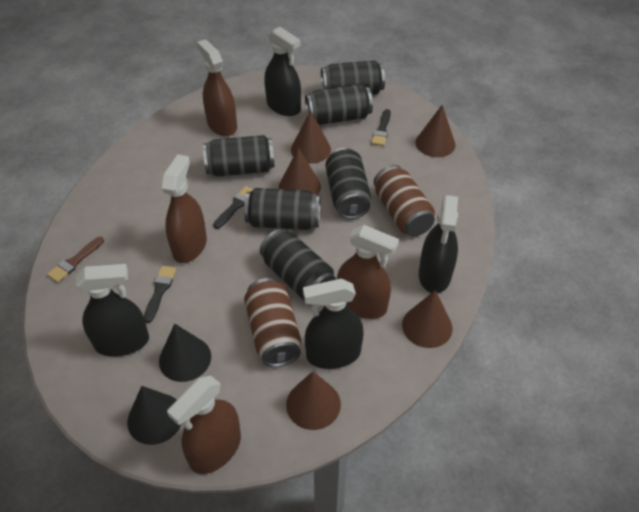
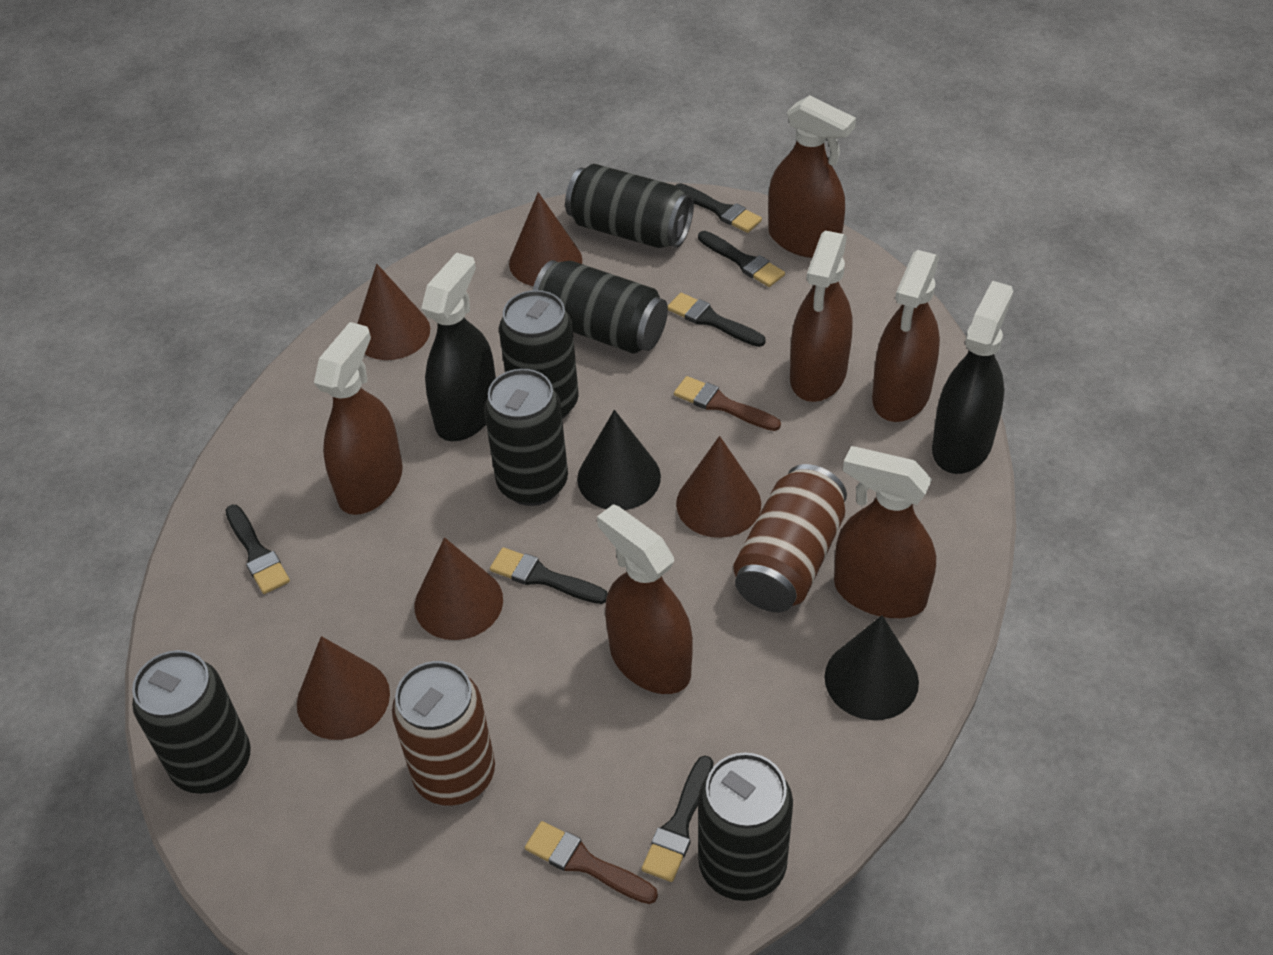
black brush: [144,266,177,323] [213,186,253,229] [371,109,391,146] = 3 -> [225,505,290,594] [490,547,608,604] [641,756,713,882] [668,293,766,347] [675,183,762,233] [698,231,785,287] = 6
black spray bottle: [76,264,149,357] [264,26,301,116] [303,279,364,369] [419,195,458,293] = 4 -> [421,253,496,441] [932,281,1013,474] = 2
brown brush: [47,237,104,283] = 1 -> [525,821,658,904] [674,376,781,431] = 2
brown spray bottle: [162,154,207,263] [167,376,241,474] [197,39,237,136] [337,225,399,319] = 4 -> [314,322,403,515] [597,504,693,694] [768,95,856,258] [790,230,852,402] [834,446,936,618] [872,250,940,422] = 6

